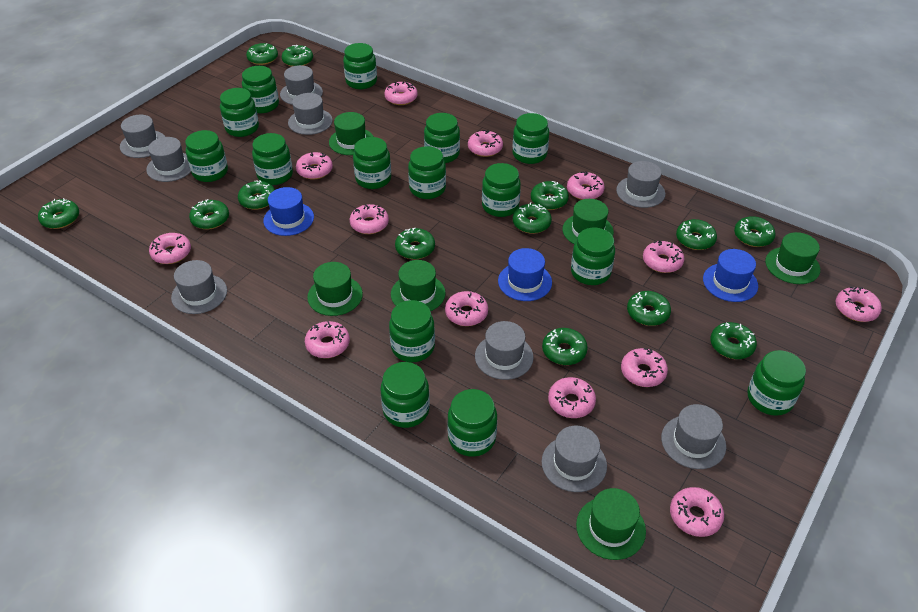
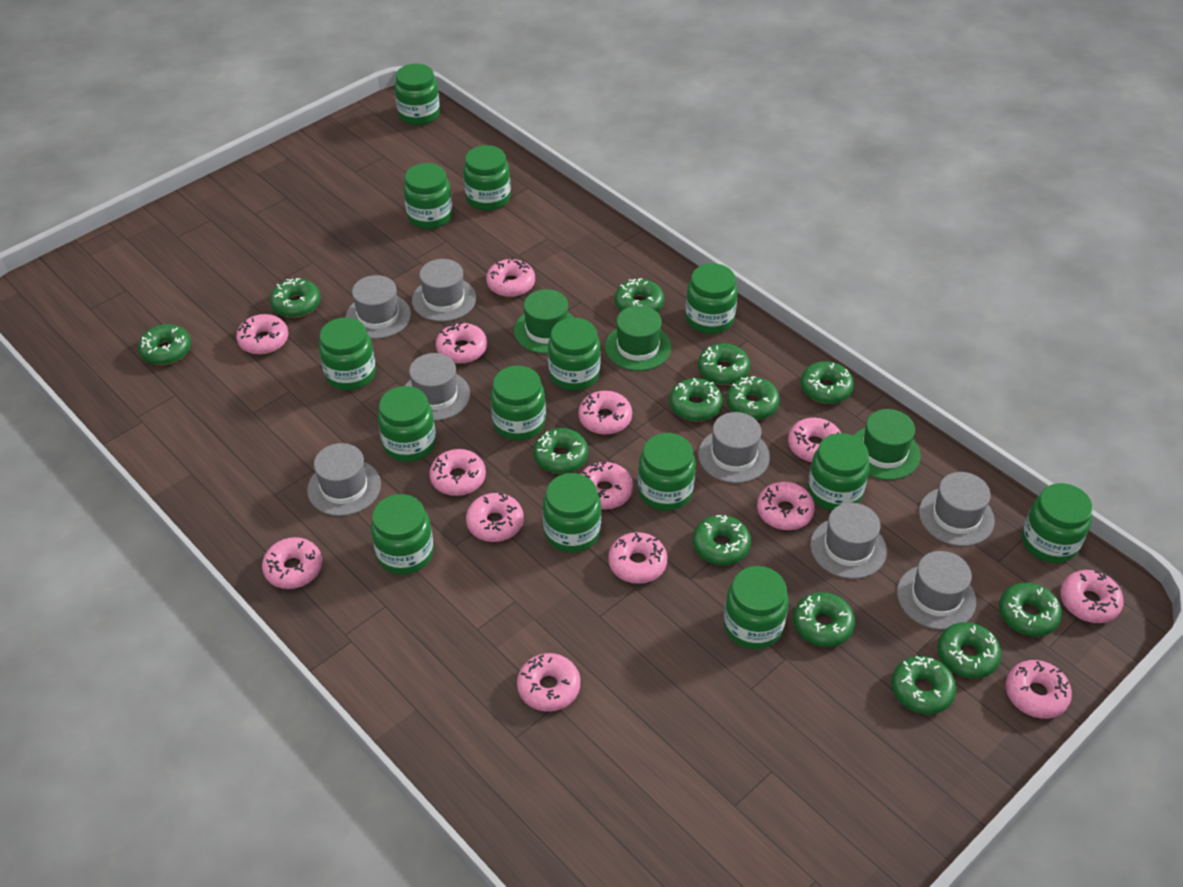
blue hat: [263,187,314,236] [498,248,552,301] [703,249,758,302] = 3 -> none = 0
green hat: [307,262,363,316] [329,112,374,155] [391,260,446,311] [563,199,614,244] [576,488,646,560] [765,232,820,284] = 6 -> [514,289,575,354] [605,306,671,371] [853,409,921,480] = 3
green jar: [185,130,228,182] [220,88,259,137] [242,66,279,113] [252,133,293,185] [343,43,377,89] [353,137,391,189] [381,362,430,428] [389,300,435,362] [408,146,446,199] [424,113,460,163] [447,389,497,457] [482,163,521,217] [513,113,549,164] [571,228,615,285] [747,350,806,416] = 15 -> [319,317,376,390] [371,494,434,575] [378,386,436,462] [395,64,440,125] [404,163,453,229] [463,145,511,211] [491,366,546,441] [543,473,601,553] [548,318,601,391] [638,433,696,511] [686,263,738,334] [724,566,789,649] [808,433,870,510] [1022,483,1093,563] = 14
grey hat: [120,115,165,158] [146,137,191,182] [171,260,227,314] [280,65,323,105] [288,93,333,135] [475,321,534,380] [542,426,607,492] [616,161,666,208] [661,404,726,469] = 9 -> [307,443,381,516] [346,275,411,339] [405,353,470,421] [412,259,476,322] [698,412,770,483] [810,503,887,579] [897,551,976,630] [919,472,995,546] = 8
pink donut: [149,233,191,264] [296,152,333,179] [305,321,350,358] [350,204,389,234] [384,81,418,105] [445,291,488,326] [468,130,503,157] [548,377,596,418] [567,171,605,200] [621,348,668,387] [643,240,685,273] [670,487,724,537] [836,287,882,322] = 13 -> [236,314,289,354] [262,537,322,589] [429,449,486,496] [436,322,487,364] [466,493,524,542] [486,257,535,297] [517,653,580,711] [578,391,632,435] [581,462,633,510] [608,532,667,584] [757,482,815,530] [788,418,841,462] [1006,660,1072,719] [1060,570,1124,623] = 14

